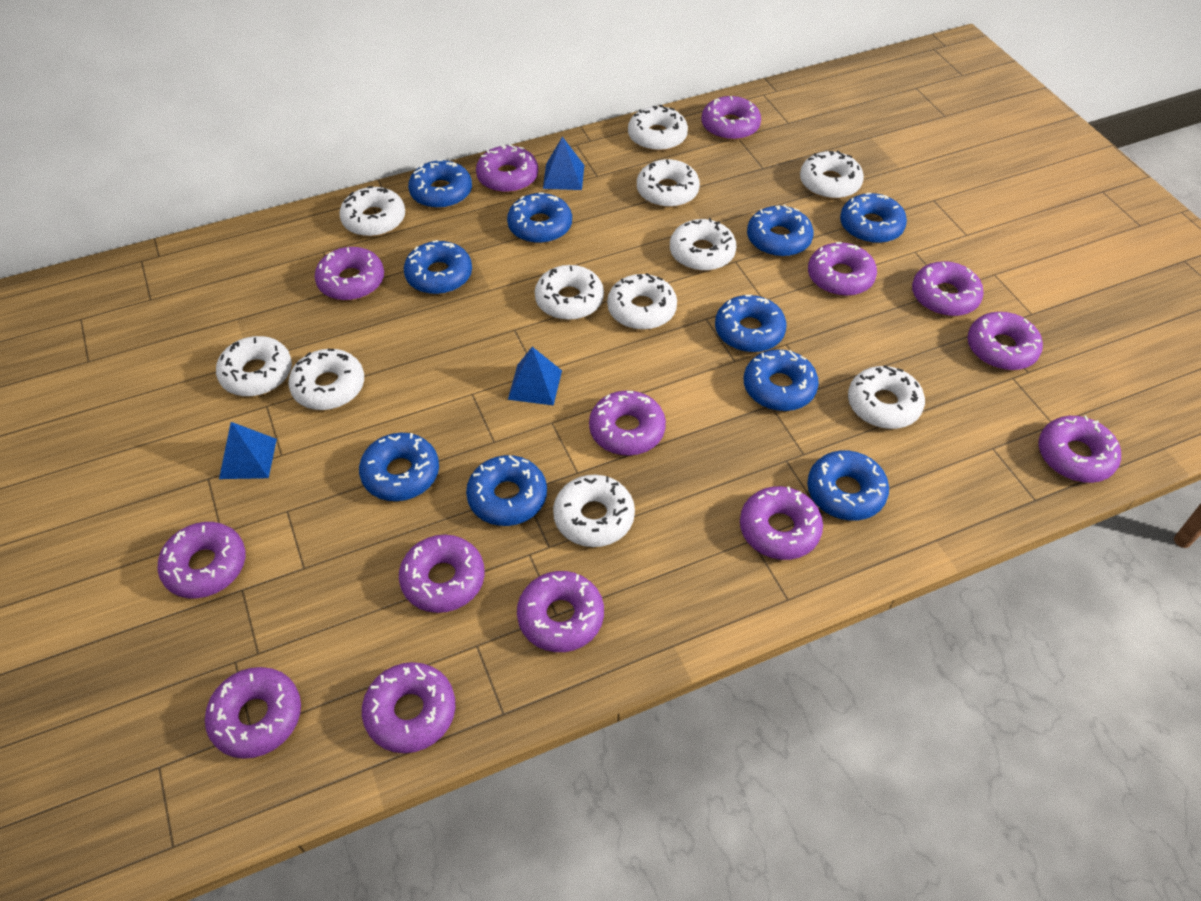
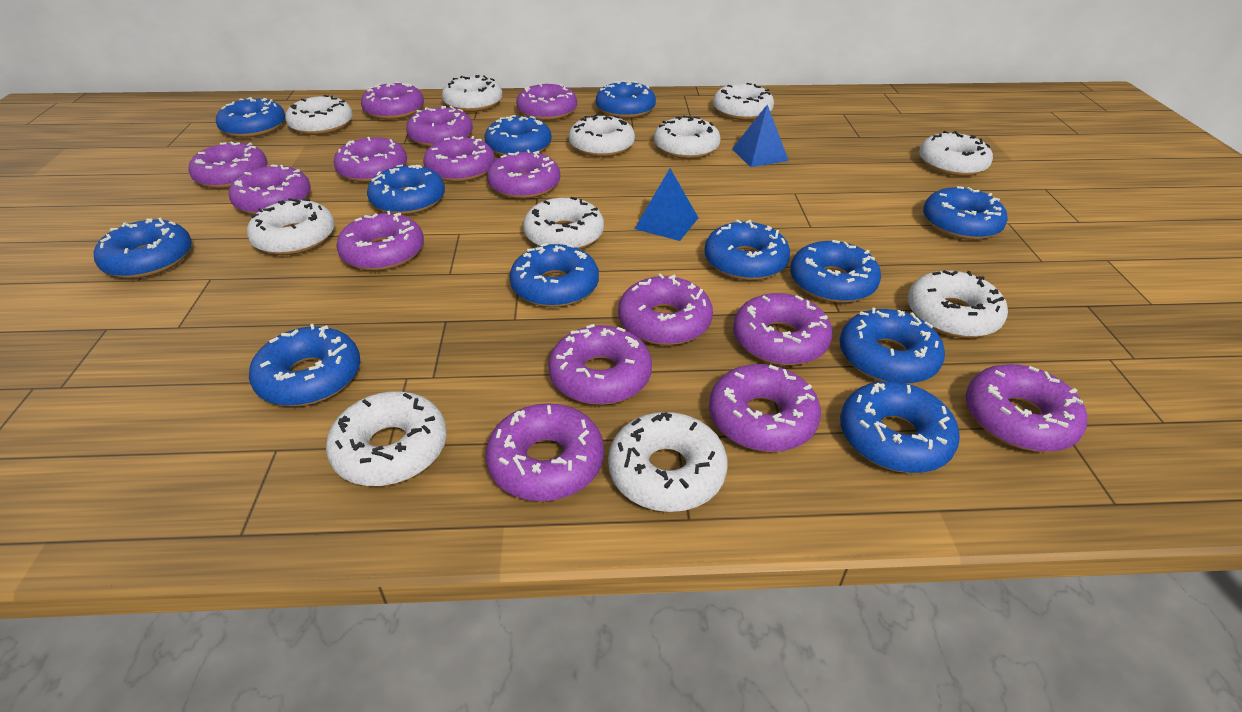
blue donut: [359,433,439,501] [404,240,472,294] [408,159,472,209] [466,455,547,526] [507,192,572,243] [715,295,787,352] [744,350,819,411] [747,205,814,257] [807,450,889,521] [840,192,907,244] = 10 -> [94,217,192,279] [216,97,285,138] [249,324,360,406] [367,164,445,215] [485,115,552,156] [510,243,599,307] [596,80,656,118] [704,219,790,280] [790,240,881,303] [840,308,945,384] [840,381,960,473] [923,186,1008,240] = 12
blue pyramid: [219,422,277,479] [508,347,562,406] [543,137,584,190] = 3 -> [635,168,698,241] [732,105,789,167] = 2
purple donut: [157,522,245,599] [205,667,301,759] [315,247,384,301] [362,662,455,753] [399,535,485,613] [476,144,538,193] [517,571,604,652] [589,390,666,456] [702,96,761,140] [740,486,823,560] [808,242,877,296] [912,261,984,316] [967,312,1043,370] [1039,416,1121,483] = 14 -> [188,142,267,189] [229,165,311,215] [333,137,407,182] [336,211,424,271] [361,82,424,120] [406,106,473,147] [423,136,495,182] [486,403,604,501] [487,150,560,199] [516,83,577,121] [548,324,652,405] [618,274,713,345] [709,364,821,452] [733,293,832,365] [966,364,1087,452] = 15

